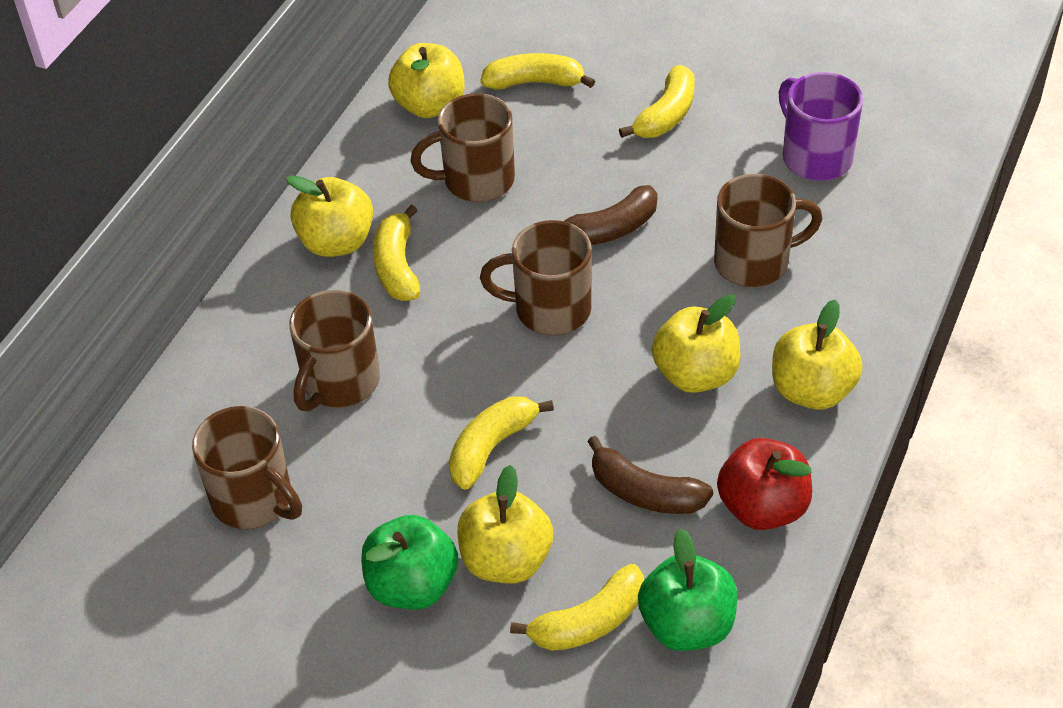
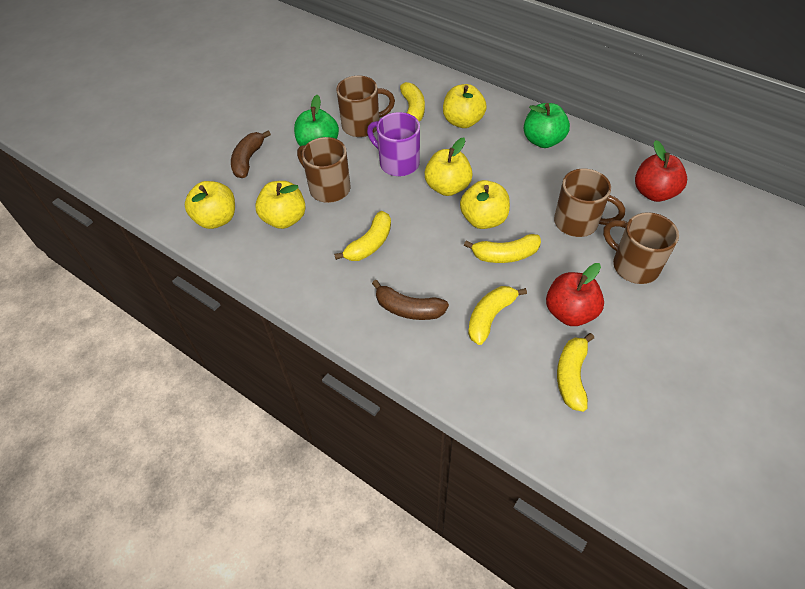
brown mug: [192,406,302,529] [289,290,380,411] [410,93,515,202] [480,220,592,336] [714,174,823,287] = 5 -> [297,137,351,203] [336,76,395,137] [554,168,625,237] [603,212,679,284] = 4
red apple: [717,438,812,530] = 1 -> [546,263,604,326] [635,140,687,202] = 2

